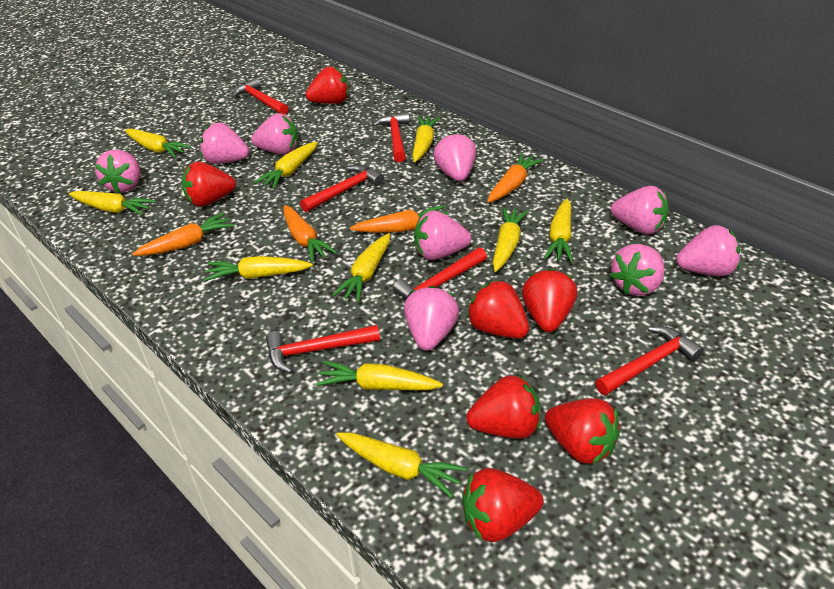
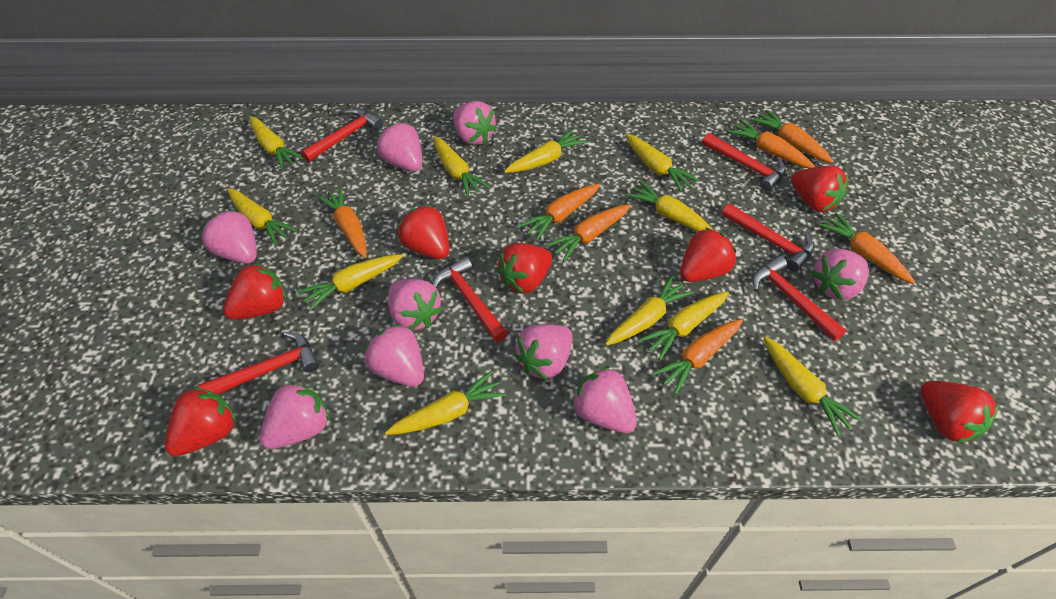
orange carrot: [132,213,234,256] [283,205,337,262] [350,205,448,233] [487,153,543,203] = 4 -> [317,187,366,258] [519,184,600,241] [546,204,631,261] [652,319,743,395] [728,120,815,168] [752,110,833,163] [819,213,915,284] = 7
yellow carrot: [69,191,156,215] [125,129,191,158] [204,256,313,281] [254,142,318,189] [316,361,443,390] [332,233,390,302] [336,432,467,498] [412,116,440,162] [493,207,529,272] [544,199,573,262] = 10 -> [227,188,298,246] [250,116,304,170] [298,254,403,311] [385,370,506,435] [433,136,490,197] [504,129,588,173] [605,275,694,345] [625,134,699,192] [626,181,713,232] [639,291,729,360] [764,336,862,436] = 11

